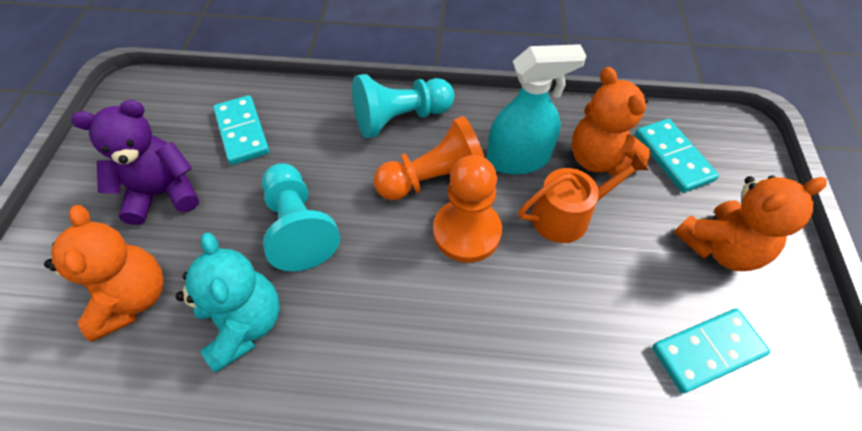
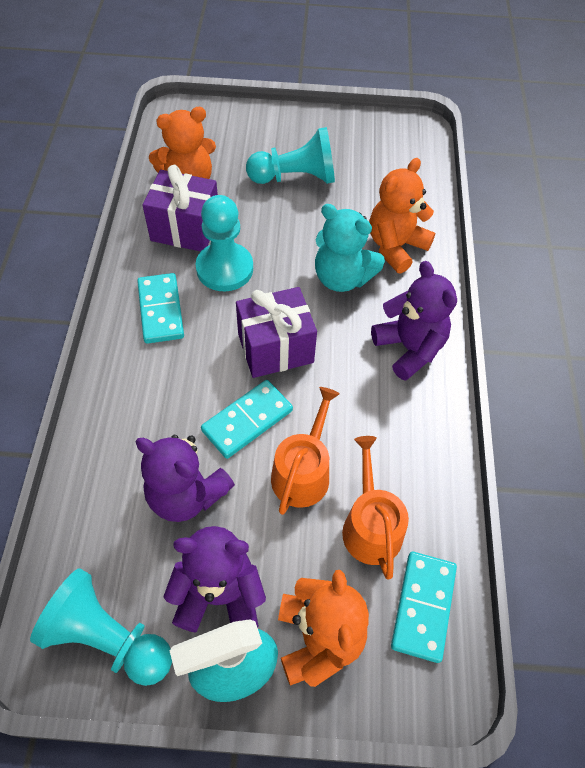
orange pawn: [373,116,485,200] [433,155,502,263] = 2 -> none = 0
orange watering can: [518,153,649,243] = 1 -> [271,387,340,515] [342,436,409,580] = 2
purple gift: none = 0 -> [142,165,218,251] [236,287,317,378] = 2
purple teddy bear: [71,100,199,225] = 1 -> [135,435,235,522] [163,526,266,632] [371,261,457,381] = 3
turquoise pawn: [262,163,340,271] [352,74,455,139] = 2 -> [30,568,172,686] [196,195,253,291] [246,127,335,184] = 3

